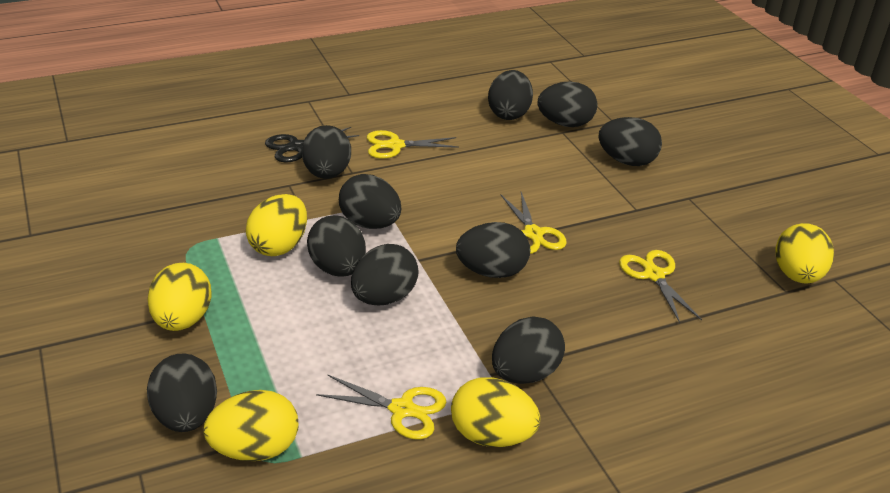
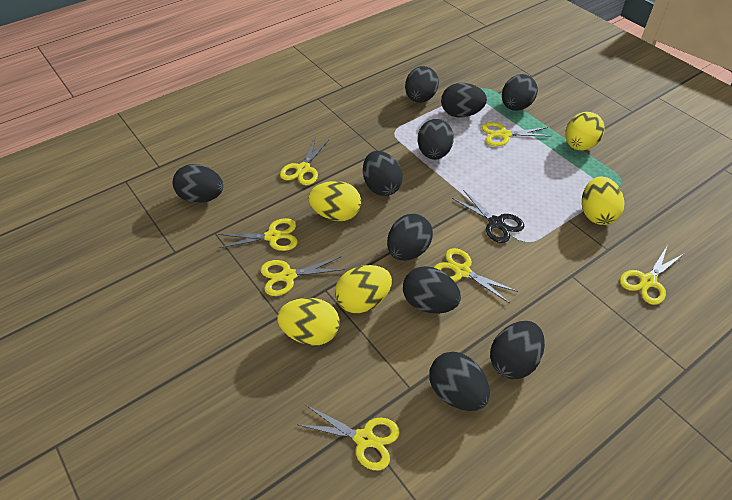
yellow scissors: [316,374,447,439] [367,130,459,159] [501,192,567,254] [619,250,702,323] = 4 -> [218,218,298,251] [260,257,346,296] [280,139,329,185] [297,405,400,470] [434,248,518,303] [482,122,552,146] [620,247,685,305] = 7

